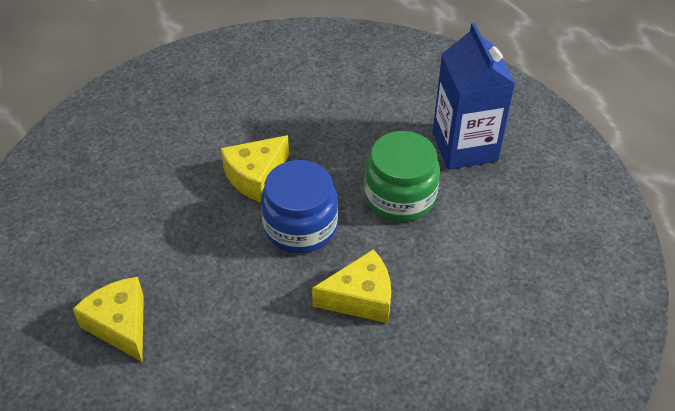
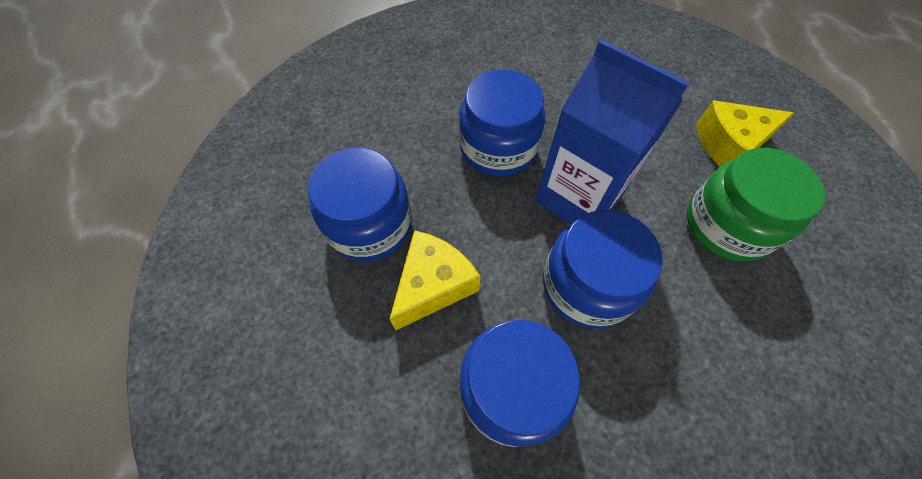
blue jar: [261,160,338,253] = 1 -> [308,148,412,261] [459,69,545,176] [459,320,580,447] [543,210,663,329] = 4
yellow cheese: [73,277,144,362] [221,135,289,203] [312,249,391,323] = 3 -> [390,230,481,330] [696,100,794,166] = 2

